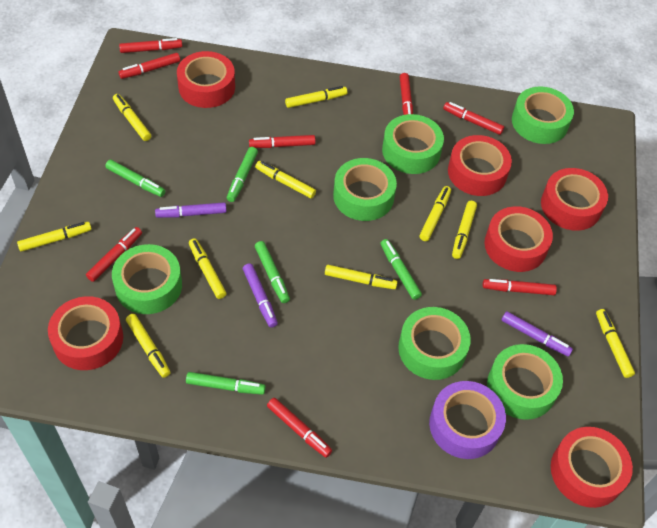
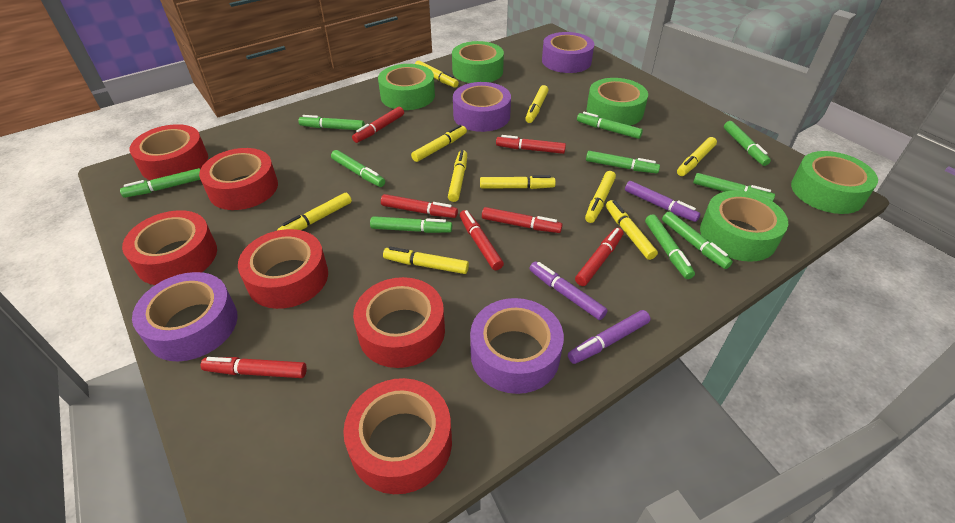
green marker: [105,160,165,197] [186,372,266,395] [227,147,258,202] [255,241,290,303] [381,239,422,300] = 5 -> [120,168,200,198] [299,115,365,130] [331,150,385,187] [370,216,452,233] [577,112,643,139] [586,151,660,173] [645,214,695,279] [662,211,733,269] [693,173,775,201] [724,121,771,166] = 10
green tape: [112,244,182,314] [333,158,397,221] [382,114,444,174] [398,307,471,380] [487,344,563,420] [512,86,574,144] = 6 -> [378,64,435,110] [452,41,504,83] [586,78,648,126] [700,190,788,262] [791,151,878,214] = 5
purple tape: [429,381,506,459] = 1 -> [132,272,238,361] [453,82,511,132] [470,298,564,394] [542,32,594,73] = 4
red marker: [86,227,142,282] [119,38,182,53] [119,53,180,79] [249,135,316,148] [267,398,332,458] [400,73,413,115] [443,102,504,135] [483,279,557,295] = 8 -> [201,357,307,378] [352,107,404,143] [381,194,458,218] [460,210,504,270] [482,207,562,233] [496,135,566,154] [575,228,623,286] = 7

